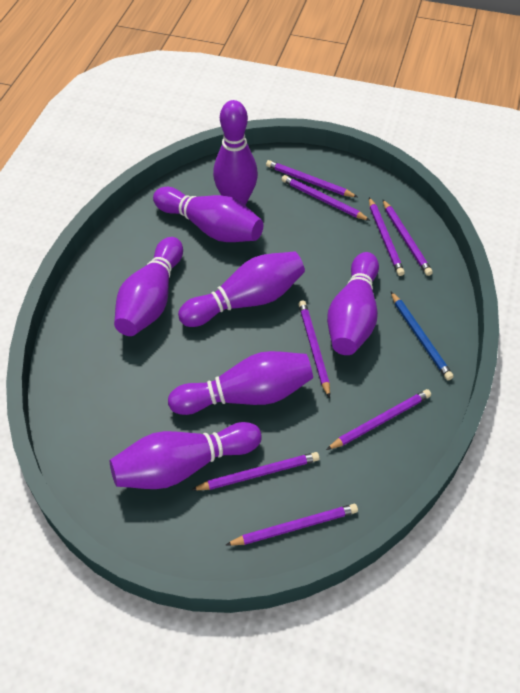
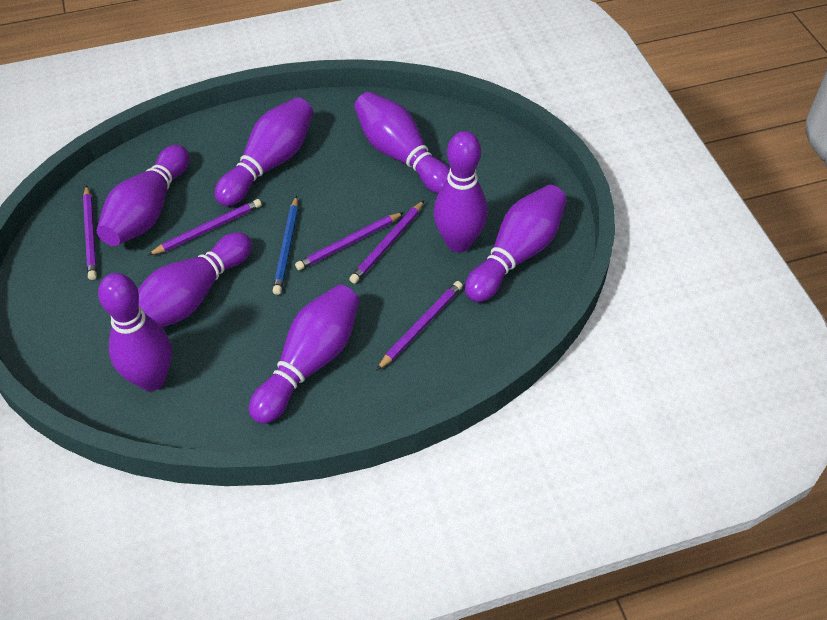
purple bowling pin: [110,422,262,489] [114,237,183,336] [153,187,263,242] [168,351,313,415] [178,251,305,327] [213,100,258,205] [327,252,379,355] = 7 -> [97,145,189,246] [98,273,172,391] [138,232,252,327] [215,97,313,206] [249,285,360,424] [354,92,450,194] [433,131,488,252] [465,185,567,302] = 8
purple pencil: [191,452,320,490] [226,504,358,546] [266,160,357,197] [282,175,370,221] [298,301,330,398] [326,389,431,450] [369,197,405,276] [383,200,433,276] = 8 -> [83,185,97,280] [147,199,262,256] [295,212,404,270] [349,201,424,284] [376,281,463,371] = 5

